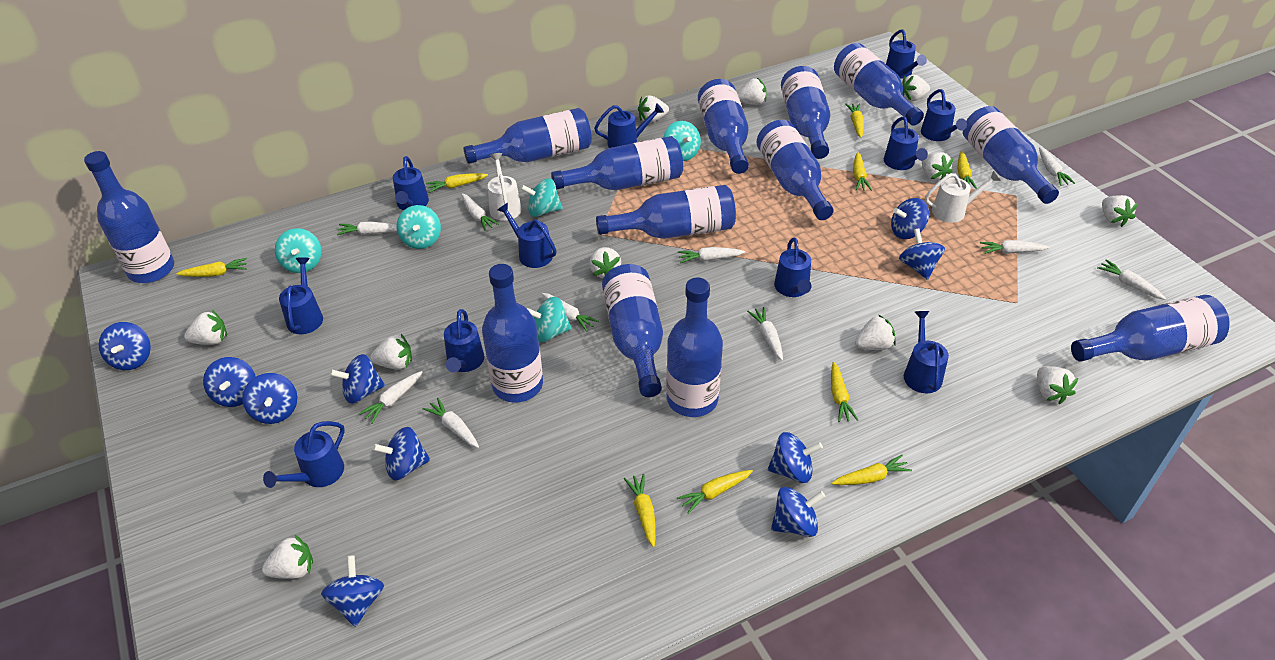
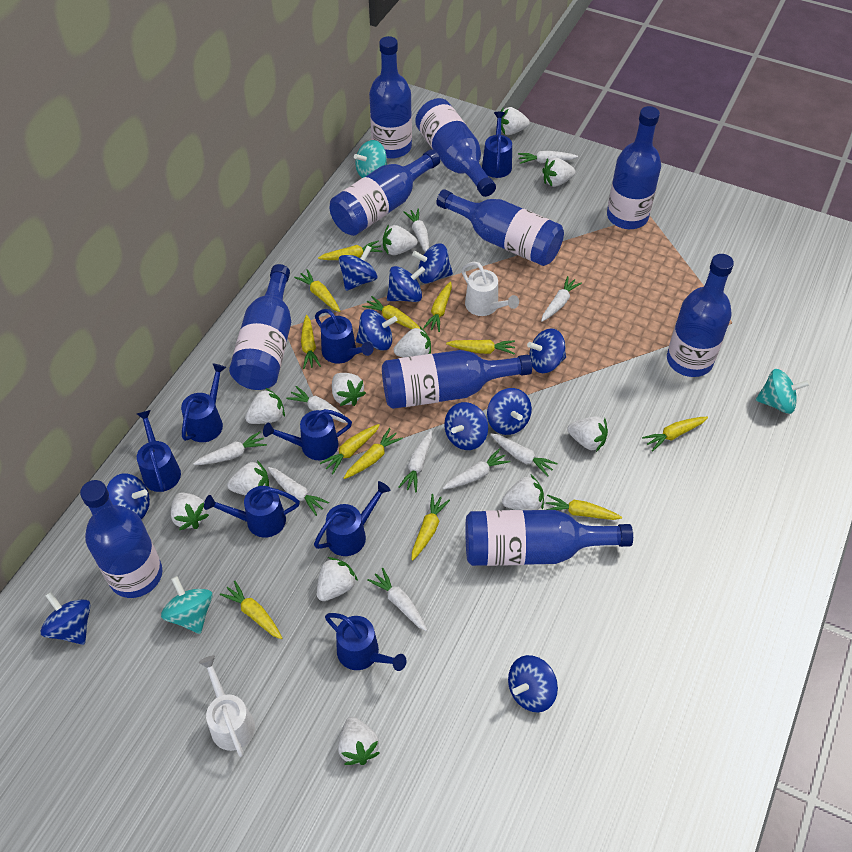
blue bottle: [84,151,174,283] [463,108,592,164] [482,264,543,403] [551,136,683,190] [596,185,736,239] [602,264,663,397] [666,278,723,417] [698,79,749,174] [756,120,834,220] [781,66,830,159] [834,43,924,126] [963,106,1059,204] [1071,295,1230,362] = 13 -> [80,480,162,598] [229,264,291,390] [330,149,440,236] [369,36,412,159] [382,350,532,409] [415,98,496,197] [436,189,564,266] [465,510,633,566] [607,106,661,229] [667,254,734,377] = 10
blue watering can: [263,421,345,488] [279,257,323,334] [393,156,429,210] [444,309,484,372] [498,203,557,268] [594,103,664,148] [774,237,812,297] [884,117,928,170] [886,29,927,79] [904,311,949,393] [921,89,967,141] = 11 -> [137,410,181,492] [181,364,226,442] [204,486,300,538] [263,409,352,460] [314,481,390,556] [315,309,374,364] [325,613,407,671] [482,112,512,178] = 8
turquoise spinning top: [275,228,321,273] [397,205,441,249] [520,178,563,217] [527,297,572,342] [663,121,701,161] = 5 -> [161,576,212,634] [354,140,387,178] [756,369,810,414] = 3
white strawberry: [184,310,227,345] [262,534,313,579] [370,334,412,370] [589,247,621,278] [638,95,669,123] [737,78,767,105] [855,314,896,350] [902,75,930,102] [922,152,953,181] [1037,366,1078,404] [1102,195,1138,227] = 11 -> [171,493,209,530] [227,460,269,496] [245,388,285,424] [317,557,358,601] [332,373,366,406] [338,717,380,765] [383,225,418,255] [394,327,431,358] [501,107,530,135] [502,475,544,510] [542,158,576,187] [567,416,608,452] = 12
yellow carrot: [176,258,247,277] [426,173,488,193] [624,474,656,547] [677,470,753,514] [831,362,858,422] [832,455,912,485] [845,103,864,138] [853,152,872,191] [957,151,977,189] = 9 -> [220,581,282,639] [294,269,340,312] [301,315,321,369] [318,240,383,260] [320,424,380,474] [344,428,403,479] [362,296,420,329] [412,494,450,561] [423,282,452,332] [446,340,515,354] [546,494,622,520] [642,417,708,451] = 12

